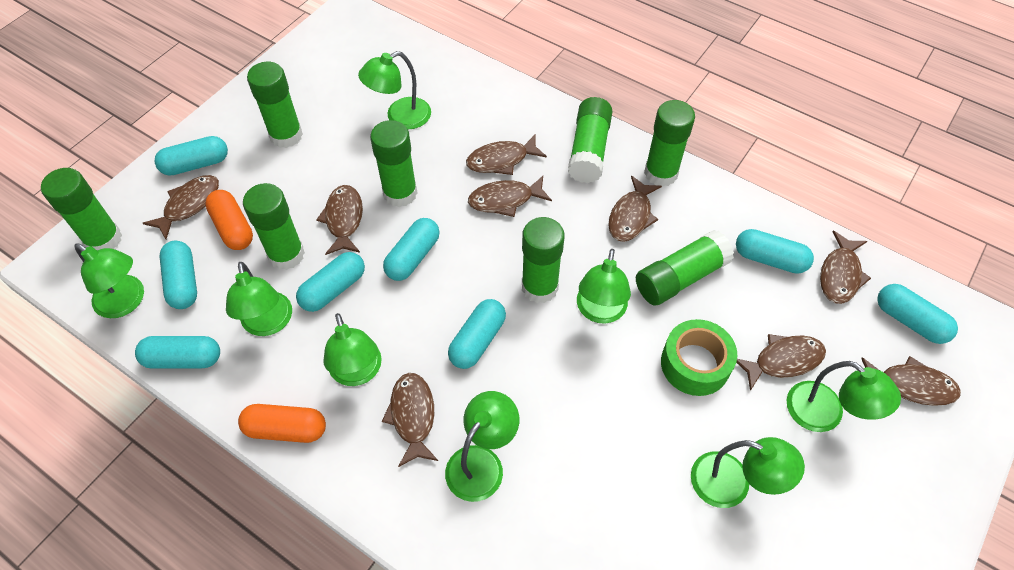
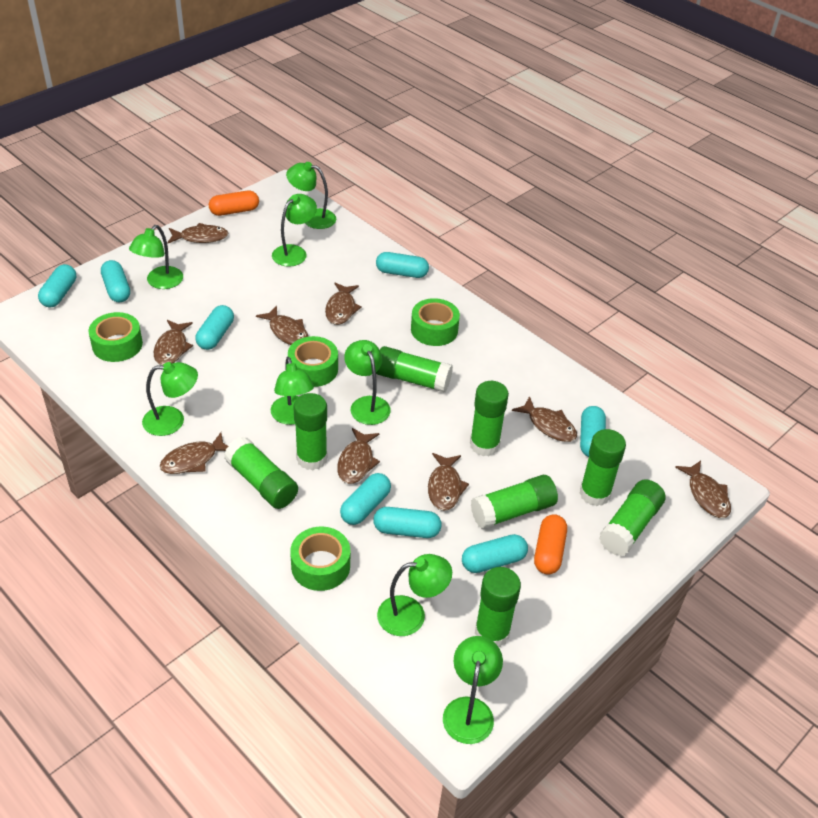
green tape: [661,319,737,396] = 1 -> [88,312,143,362] [288,336,338,387] [290,527,350,591] [411,298,460,346] = 4

